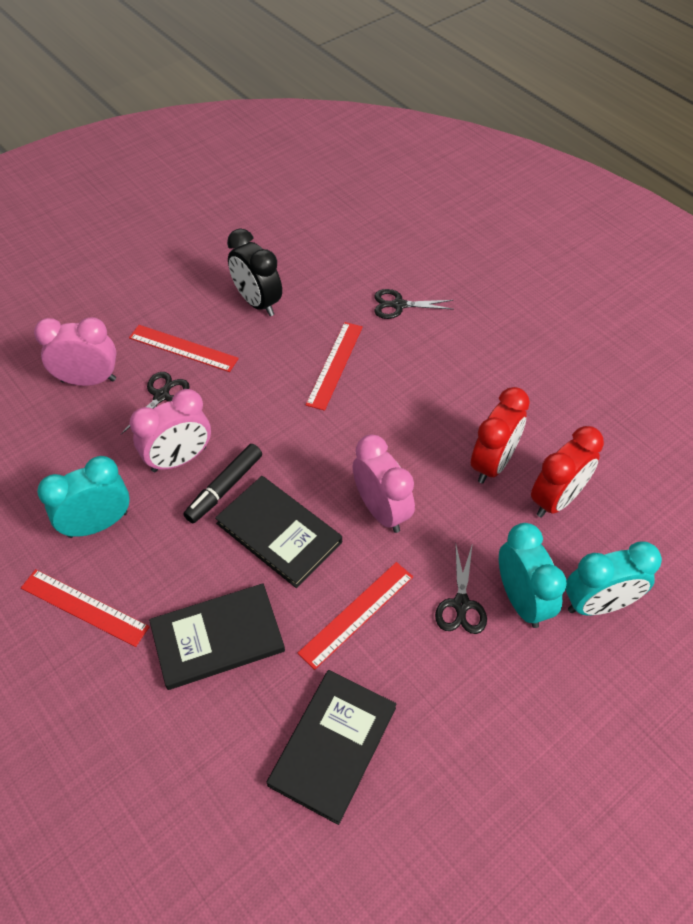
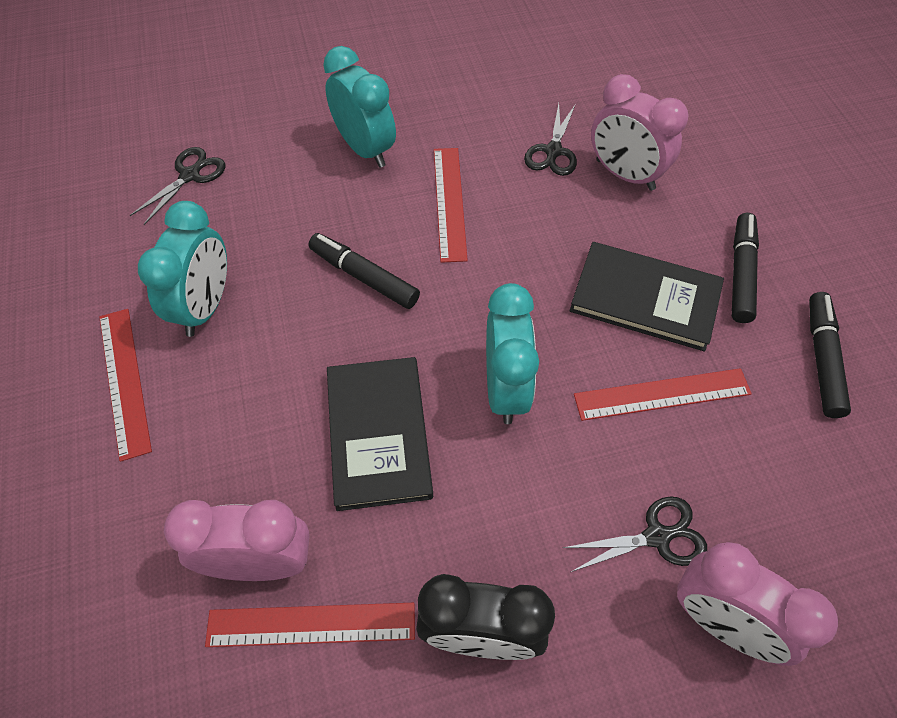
black book: [149,583,285,690] [215,476,342,588] [267,670,396,825] = 3 -> [327,357,433,511] [570,242,724,351] = 2
black marker: [183,444,262,523] = 1 -> [309,233,420,309] [732,213,759,323] [809,292,851,418] = 3
red clock: [471,387,530,484] [531,426,604,518] = 2 -> none = 0

